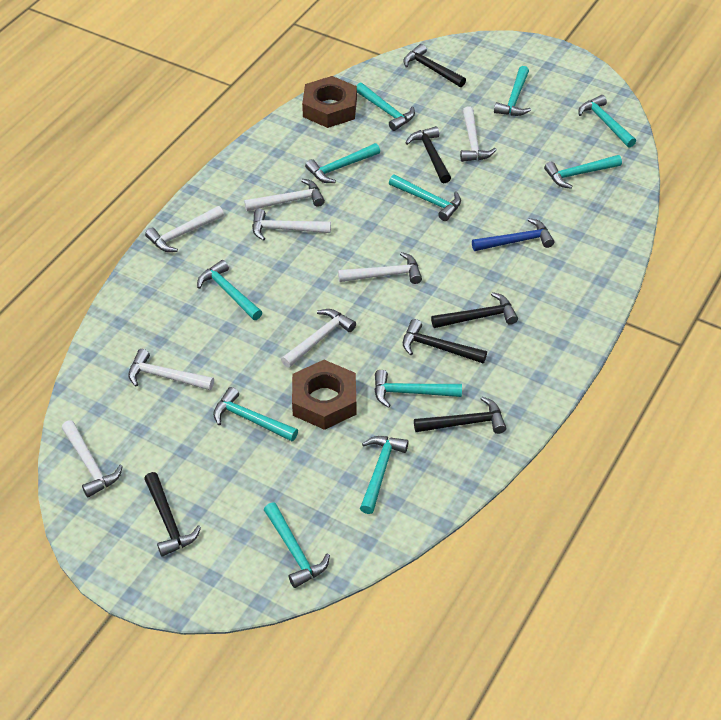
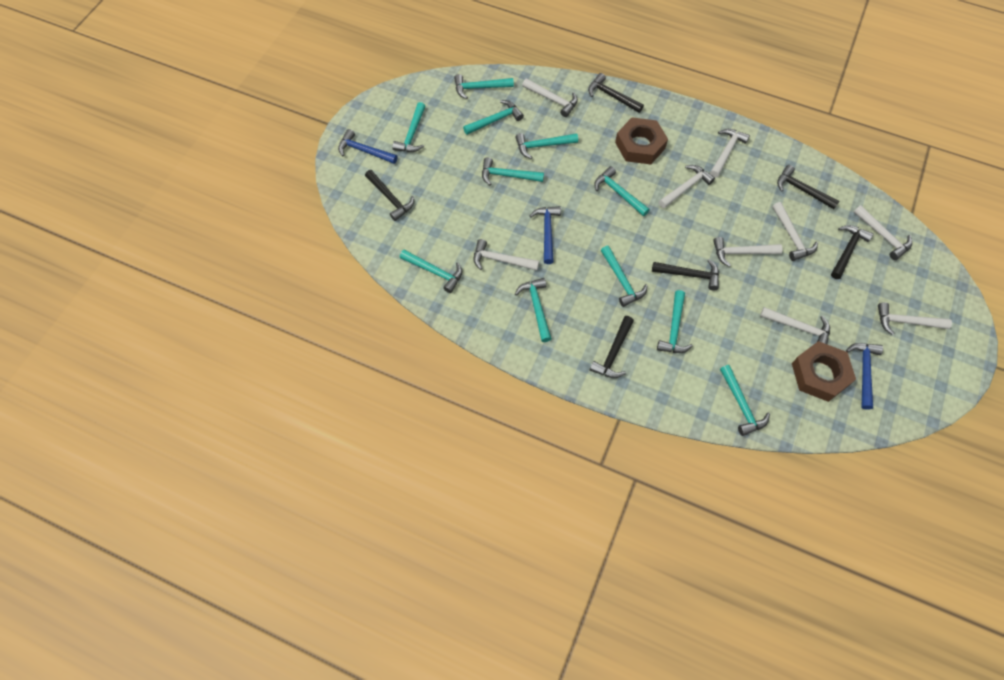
blue hammer: [472,218,554,251] = 1 -> [338,129,398,164] [530,206,561,264] [846,343,883,410] = 3
white hammer: [62,420,123,497] [128,349,214,390] [145,206,224,252] [244,179,325,211] [252,209,331,241] [281,309,356,368] [338,252,422,284] [460,106,497,162] = 8 -> [473,239,539,270] [522,78,578,117] [659,165,715,208] [710,129,750,177] [713,237,782,267] [760,307,830,344] [772,202,818,261] [853,205,912,260] [878,302,952,335] = 9

